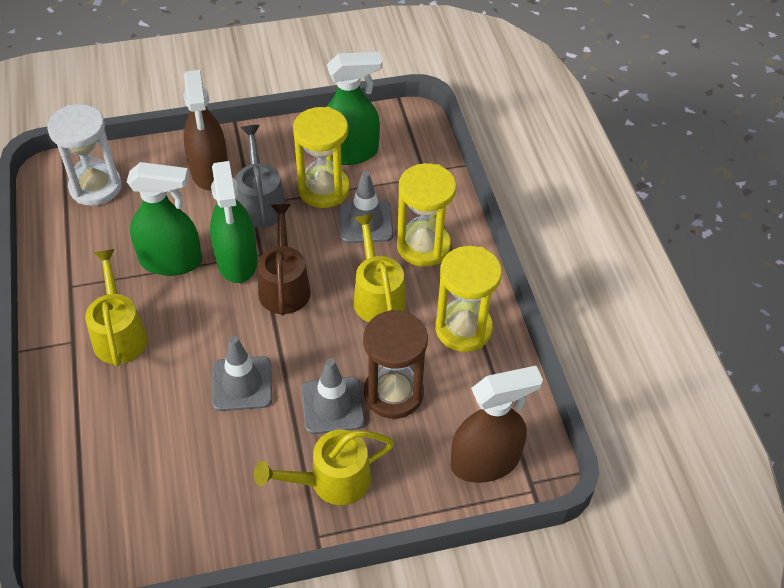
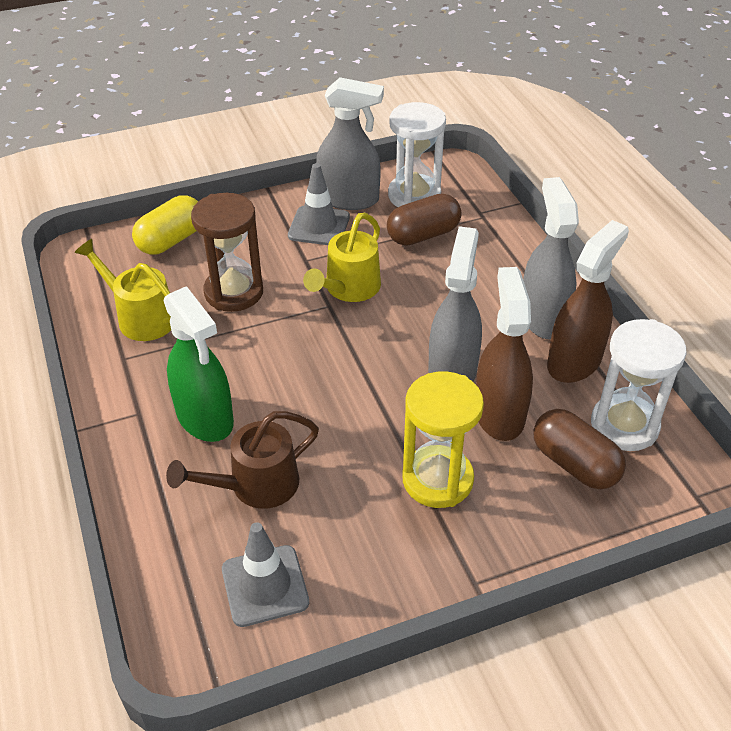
brown capsule: none = 0 -> [387,194,461,246] [533,409,626,489] = 2
green spray bottle: [127,162,202,276] [210,161,258,283] [327,52,382,165] = 3 -> [163,286,234,442] = 1
grey spray bottle: none = 0 -> [316,77,384,210] [428,226,482,381] [523,177,579,339] = 3
grey traffic cone: [212,336,272,411] [301,359,365,434] [339,171,393,243] = 3 -> [222,522,309,627] [288,163,350,245] = 2
grey watering can: [236,125,286,228] = 1 -> none = 0
white hourglass: [47,104,122,206] = 1 -> [388,102,446,207] [591,319,687,451] = 2
yellow capsule: none = 0 -> [132,195,198,255] = 1
yellow hourglass: [293,107,350,208] [397,163,456,267] [436,246,502,352] = 3 -> [402,371,484,508] = 1
yellow watering can: [85,249,148,367] [254,430,394,505] [354,214,406,322] = 3 -> [74,239,171,341] [303,213,381,302] = 2

